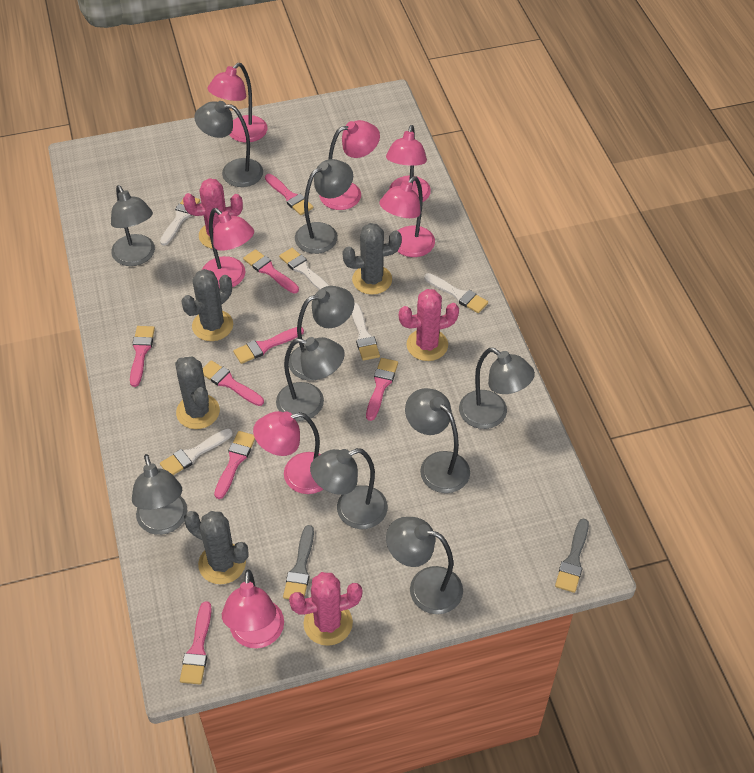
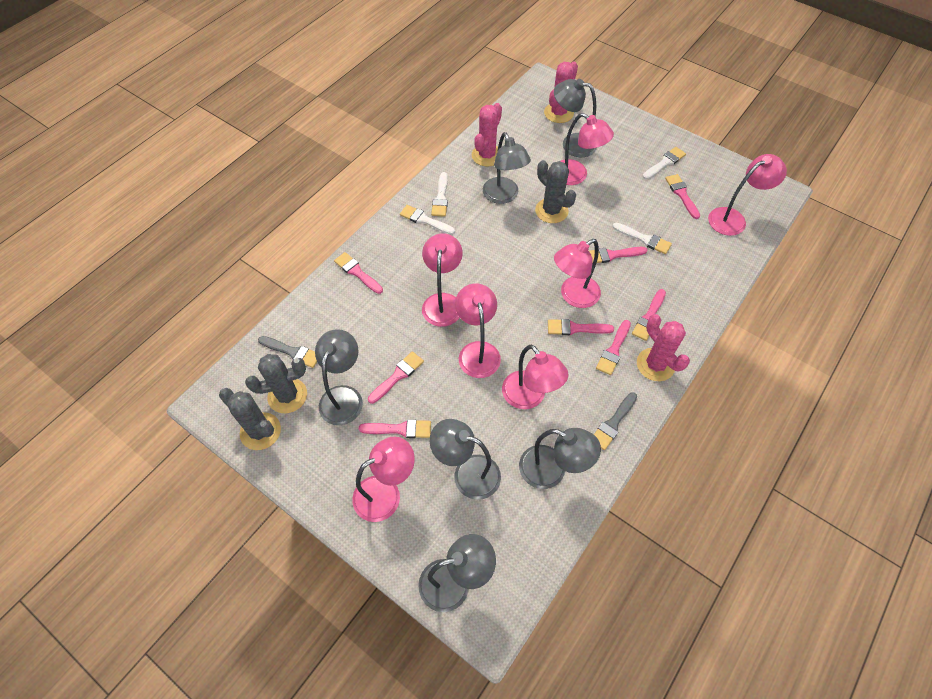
grey cactus: [175,357,220,429] [181,269,233,341] [184,511,248,584] [342,223,402,295] = 4 -> [219,388,281,450] [245,354,307,414] [535,160,576,223] = 3
grey lamp: [111,185,155,266] [132,454,188,535] [194,101,263,187] [276,337,345,421] [289,286,354,381] [295,159,353,254] [310,448,388,529] [386,517,463,614] [405,388,470,493] [459,348,535,429] = 10 -> [315,329,363,425] [418,534,496,612] [430,419,501,500] [483,132,531,204] [519,428,601,489] [554,79,597,158] = 6
white brush: [160,198,200,246] [160,428,233,475] [279,248,330,290] [351,303,380,361] [424,273,488,313] = 5 -> [400,205,455,235] [431,172,448,217] [612,223,672,254] [643,147,686,180] = 4

